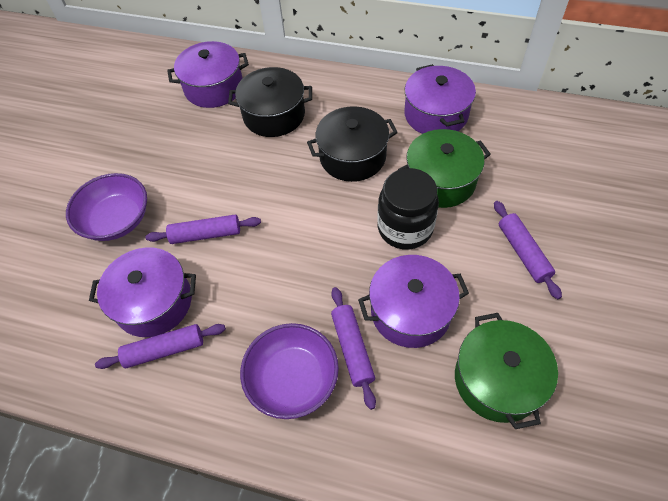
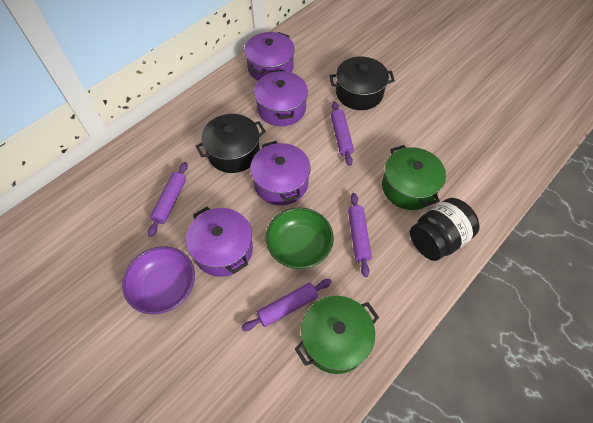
green bowl: none = 0 -> [266,208,334,269] = 1
purple bowl: [66,173,147,241] [240,323,339,419] = 2 -> [122,246,195,314] = 1

